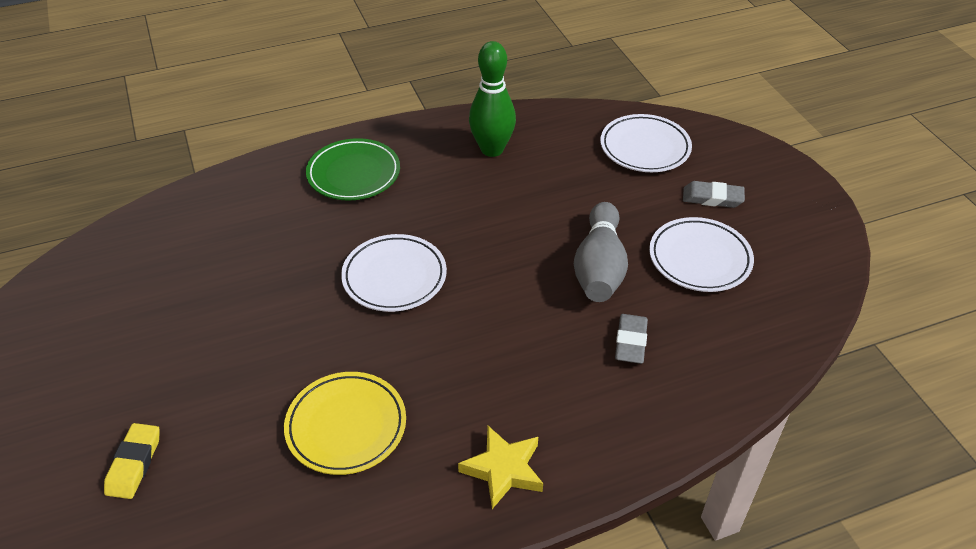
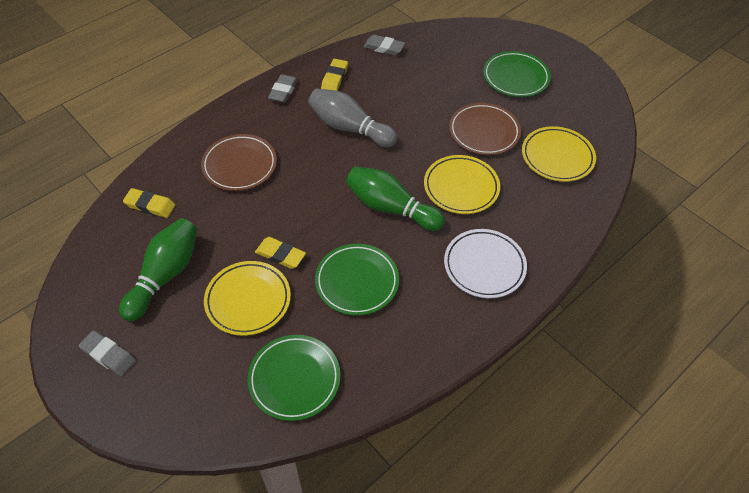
brown plate: none = 0 -> [201,134,277,191] [449,103,521,155] = 2
green bowling pin: [469,41,516,157] = 1 -> [119,218,197,321] [346,166,445,231] = 2
green plate: [306,138,400,200] = 1 -> [248,335,340,421] [315,244,399,316] [483,51,551,97] = 3
grey eraser: [615,314,648,364] [683,181,745,208] = 2 -> [79,330,136,376] [268,74,298,103] [363,35,405,56] = 3
white plate: [341,234,447,312] [600,114,692,172] [649,217,754,292] = 3 -> [444,229,527,298] = 1
yellow eraser: [104,423,160,499] = 1 -> [123,188,175,218] [255,237,306,269] [321,59,348,91] = 3
yellow plate: [284,372,406,475] = 1 -> [204,261,291,336] [424,155,500,214] [522,126,596,182] = 3
yellow star: [458,426,543,509] = 1 -> none = 0

